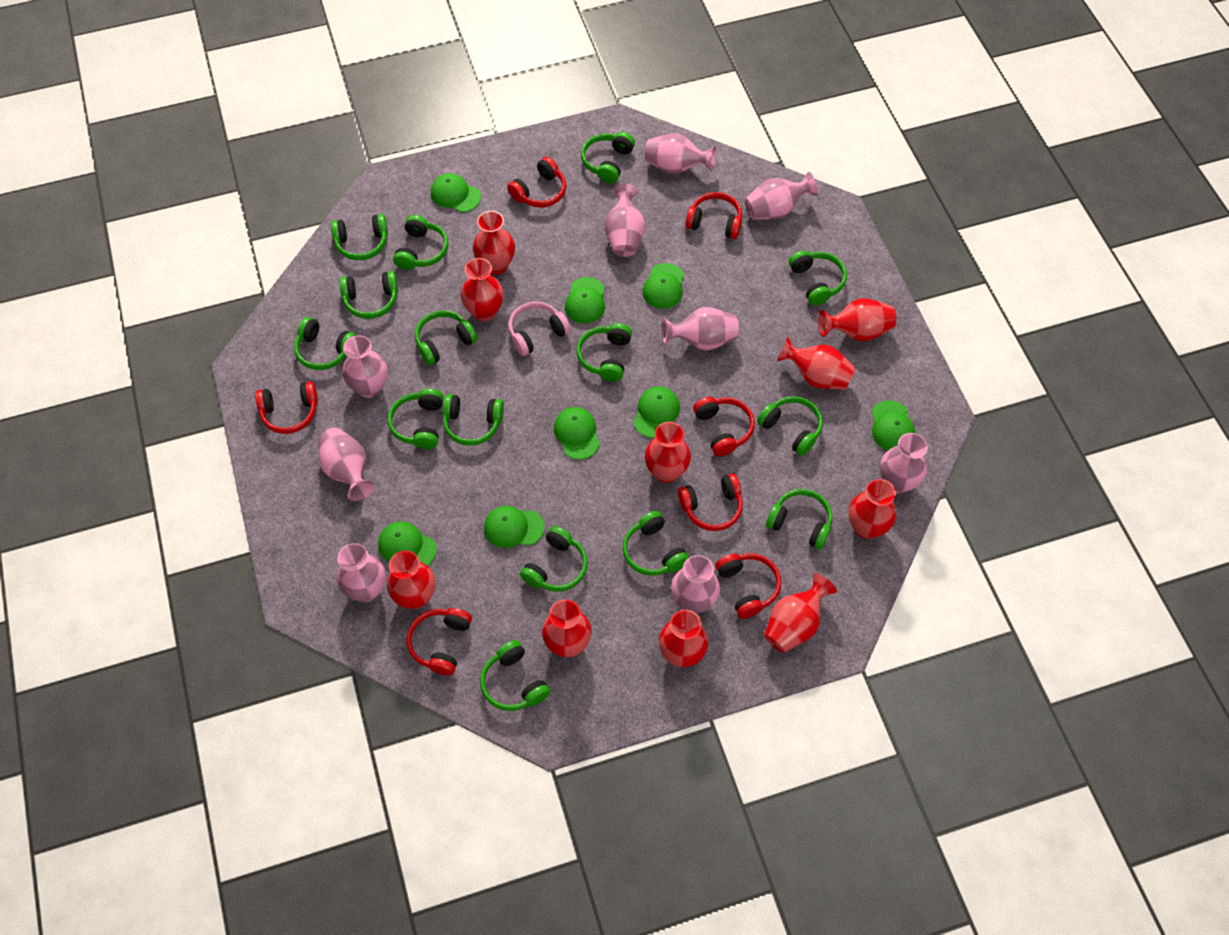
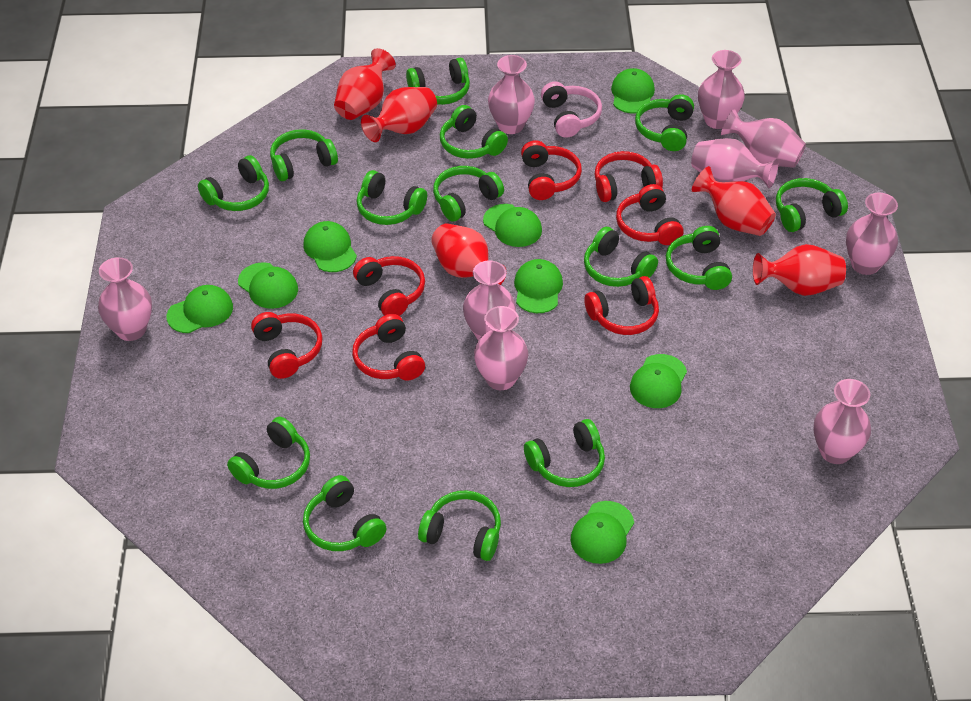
green headphones: [294,317,356,370] [331,214,388,260] [339,271,398,319] [388,389,443,449] [393,215,448,270] [415,310,478,365] [443,394,504,445] [480,640,550,711] [520,526,588,592] [576,323,632,382] [581,132,635,183] [622,511,689,576] [757,396,823,456] [766,489,832,550] [789,250,847,306] = 15 -> [198,155,269,211] [227,417,310,489] [270,129,338,181] [303,475,386,551] [357,170,427,225] [406,58,470,105] [418,490,501,561] [433,166,504,221] [440,105,508,159] [524,419,605,487] [584,227,658,287] [635,94,694,151] [666,226,732,290] [776,178,848,232] = 14
red vase: [387,551,435,609] [461,258,504,322] [473,211,515,275] [542,599,592,657] [645,422,691,483] [659,610,708,667] [764,573,837,653] [777,337,856,390] [818,298,896,342] [849,479,896,539] = 10 -> [334,48,396,120] [361,87,437,142] [431,223,506,285] [692,166,776,236] [753,244,846,296] = 5

